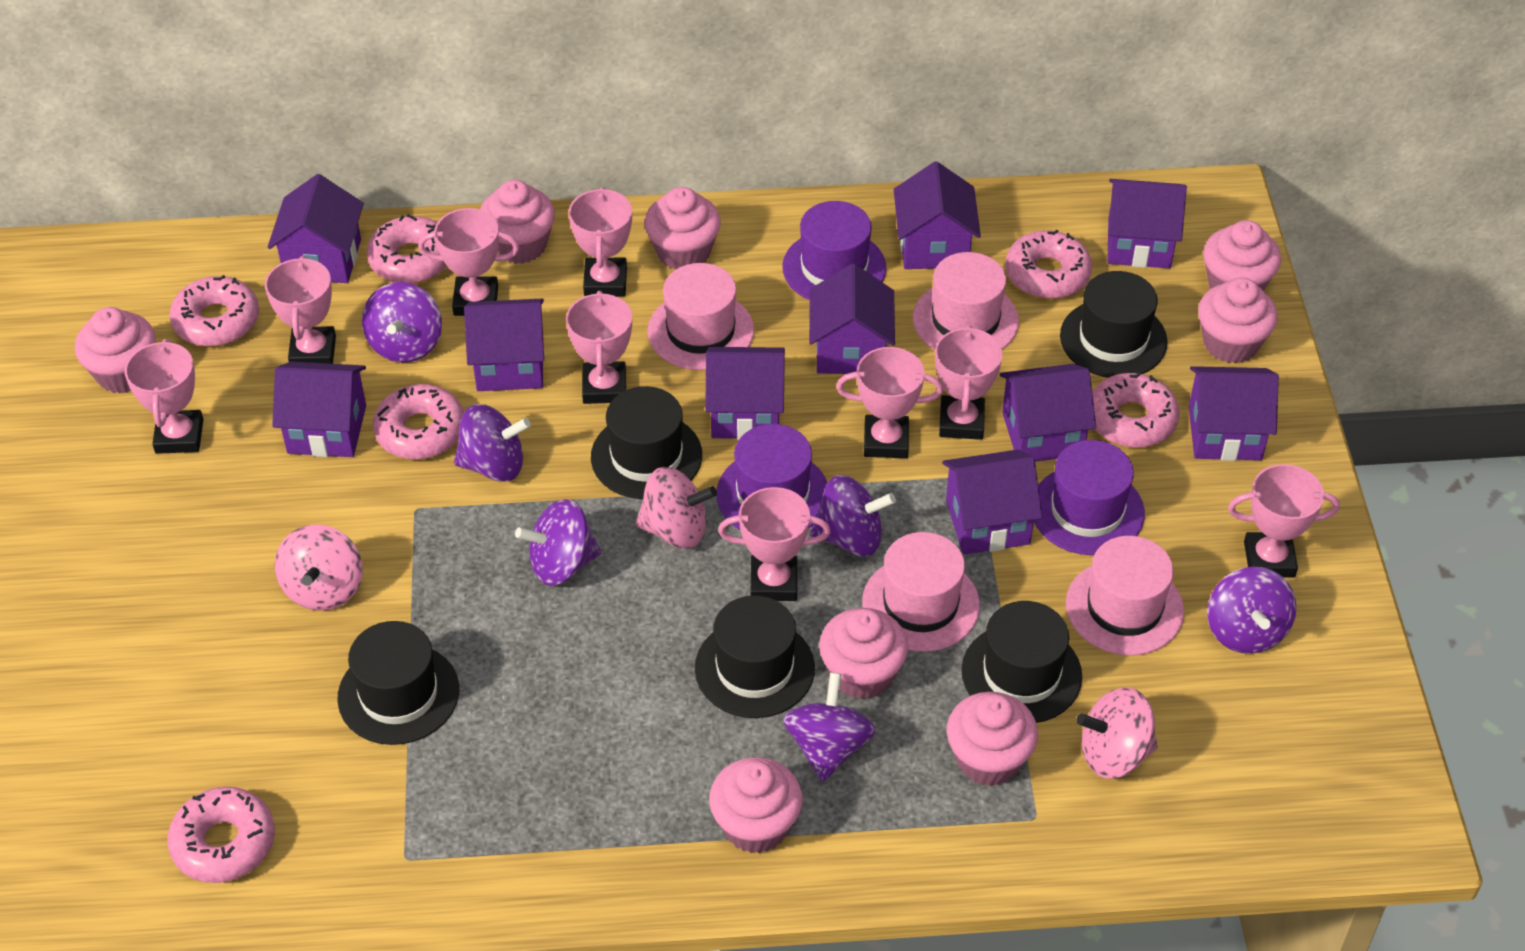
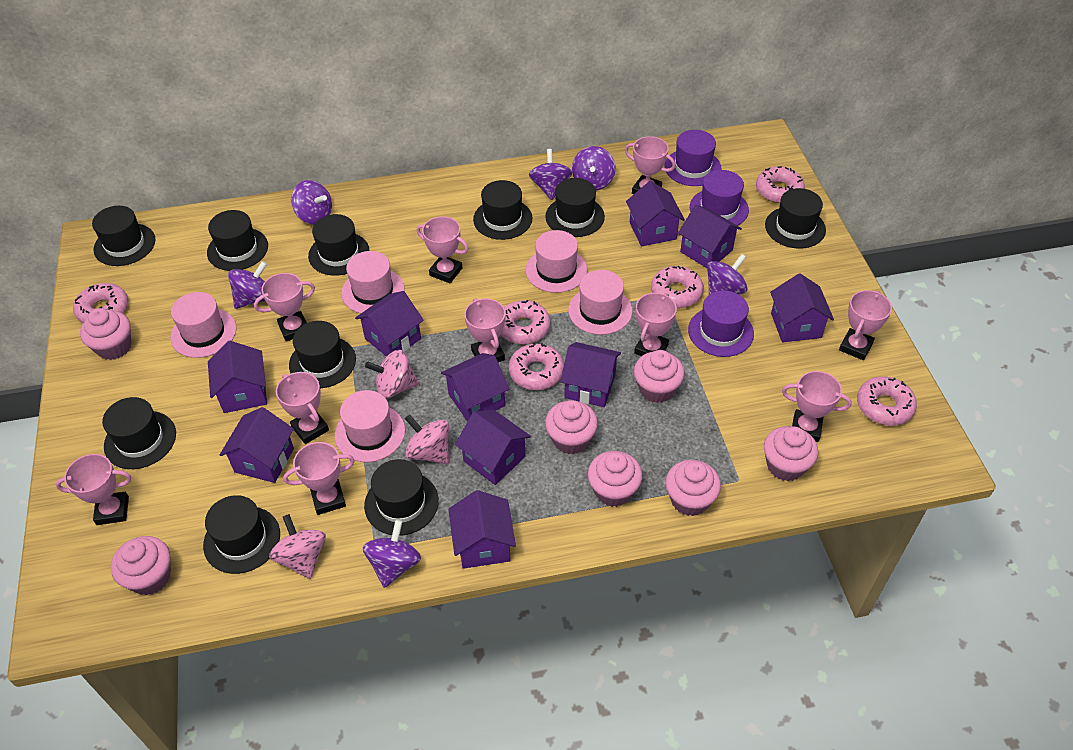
black hat: [337,621,459,745] [591,386,702,499] [695,595,815,718] [962,601,1082,723] [1060,271,1168,378] = 5 -> [92,206,156,266] [102,397,176,469] [203,495,280,574] [207,210,268,271] [289,321,356,388] [308,214,370,276] [364,459,439,536] [473,180,532,240] [545,178,605,237] [765,188,826,249] = 10
pink cupcake: [75,307,156,393] [480,180,555,264] [644,187,721,270] [709,757,802,854] [819,608,908,699] [947,692,1038,786] [1198,277,1278,363] [1203,220,1281,290] = 8 -> [80,308,131,360] [111,536,171,595] [545,400,598,454] [588,451,643,507] [634,350,685,403] [665,460,721,516] [764,426,818,481] = 7
pink hat: [648,263,754,370] [862,532,980,652] [913,252,1019,350] [1066,536,1184,655] = 4 -> [170,292,237,358] [335,390,405,462] [341,251,404,313] [526,230,588,293] [568,270,633,335] = 5
pink trophy: [124,339,203,454] [265,256,336,364] [418,208,519,316] [566,291,632,404] [568,187,632,297] [718,487,831,601] [836,347,943,458] [935,325,1003,440] [1228,464,1340,577] = 9 -> [56,454,131,525] [254,273,315,342] [276,372,329,444] [283,442,355,515] [417,216,469,283] [464,298,505,362] [625,136,676,194] [634,293,677,356] [782,371,852,442] [839,290,892,360] = 10

